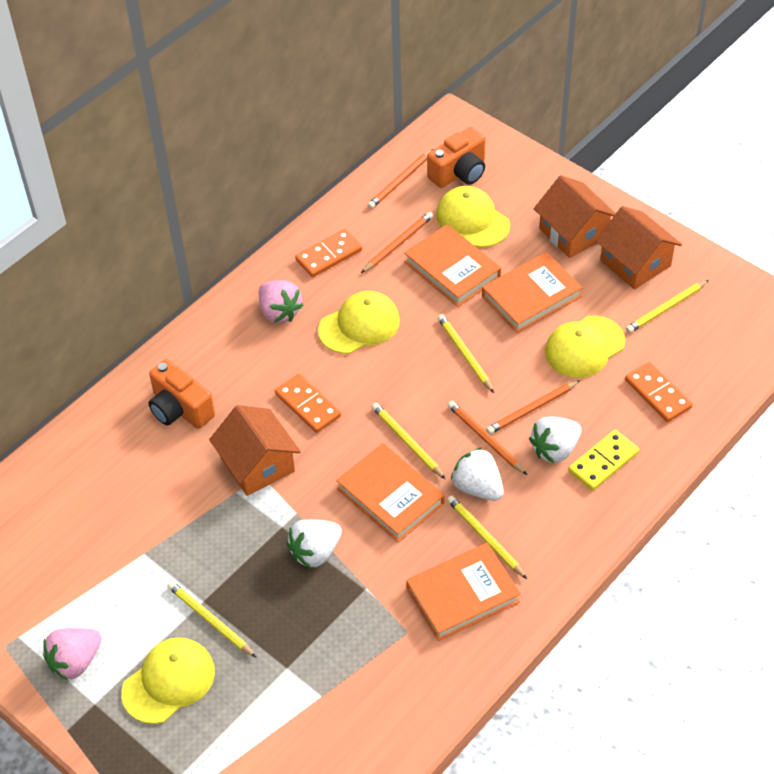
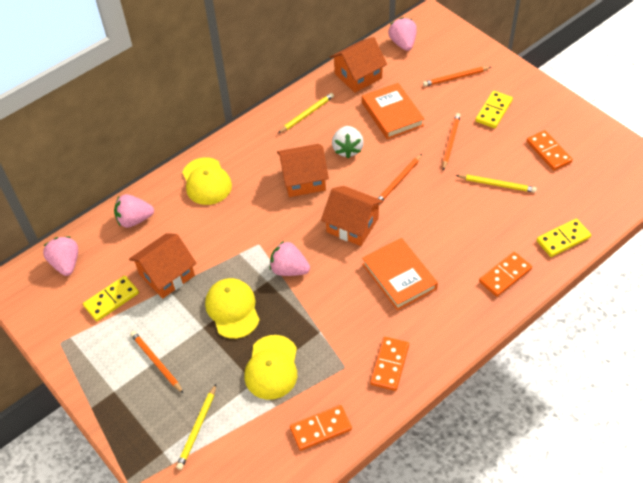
orange book: [336,443,445,542] [404,224,501,307] [406,543,521,641] [482,252,583,333] = 4 -> [362,83,424,139] [362,238,438,310] = 2
orange camera: [149,359,215,429] [427,127,485,188] = 2 -> none = 0
orange domino: [275,374,341,433] [295,229,362,277] [625,362,693,422] = 3 -> [290,405,352,451] [370,337,409,391] [479,252,532,297] [527,130,573,171] = 4
orange house: [209,405,301,496] [534,175,616,258] [596,206,682,289] = 3 -> [129,233,197,299] [277,144,329,197] [321,186,384,246] [330,37,387,93] = 4
pink strawberry: [43,628,102,681] [259,280,303,323] = 2 -> [43,236,78,276] [114,194,154,228] [270,241,310,276] [388,17,417,51] = 4
white strawberry: [287,519,342,568] [451,447,504,501] [529,417,581,463] = 3 -> [332,126,364,159] = 1
yellow cap: [121,637,215,724] [318,291,400,354] [436,186,510,247] [545,316,625,378] = 4 -> [182,157,232,205] [205,278,260,339] [244,335,297,400] = 3
yellow domino: [569,430,639,491] = 1 -> [83,276,139,321] [475,91,513,128] [537,218,591,257] = 3
yellow pencil: [167,581,256,657] [372,403,445,479] [438,314,494,393] [447,495,527,579] [626,280,709,333] = 5 -> [176,384,216,470] [278,93,334,133] [456,175,537,193] = 3

